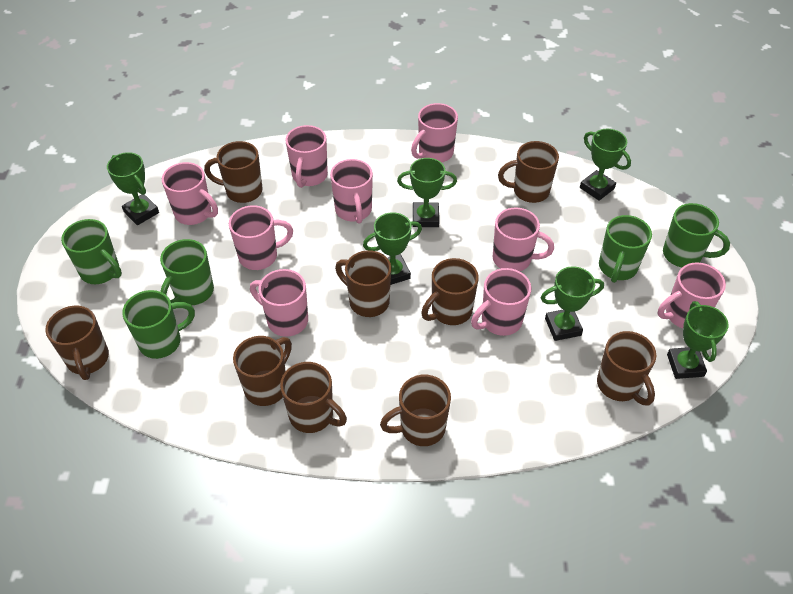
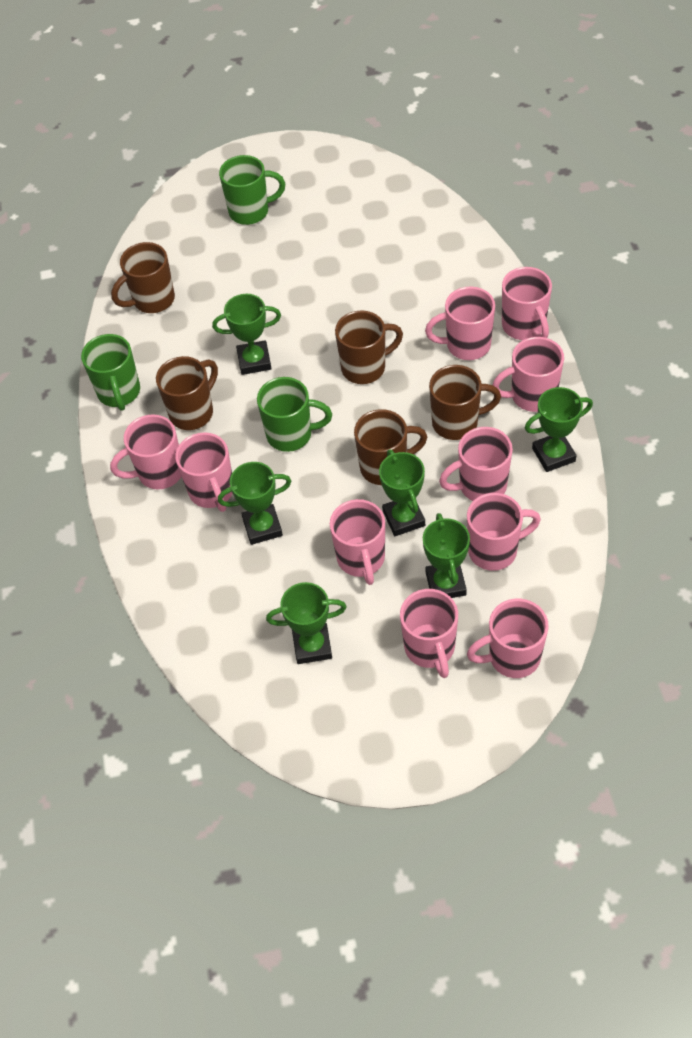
brown mug: [45,306,109,380] [204,141,263,203] [233,336,292,406] [280,362,347,433] [335,250,391,317] [380,375,451,446] [421,258,479,325] [498,141,559,203] [597,331,656,406] = 9 -> [111,242,175,313] [156,356,218,430] [335,311,403,384] [354,409,427,485] [429,365,501,440] = 5
green mug: [61,219,122,284] [122,290,195,359] [160,239,214,305] [599,215,652,283] [663,203,730,267] = 5 -> [81,334,140,411] [219,155,285,225] [257,377,332,452] = 3
pink mug: [162,162,218,225] [229,205,293,270] [250,269,308,337] [285,125,328,188] [330,159,373,224] [411,103,458,163] [471,268,531,336] [493,207,554,271] [658,262,726,328] = 9 -> [110,414,181,489] [175,432,233,512] [330,499,385,585] [400,589,458,678] [425,287,495,360] [439,427,513,501] [467,493,541,571] [467,599,549,678] [493,337,564,412] [502,267,552,340] = 10

